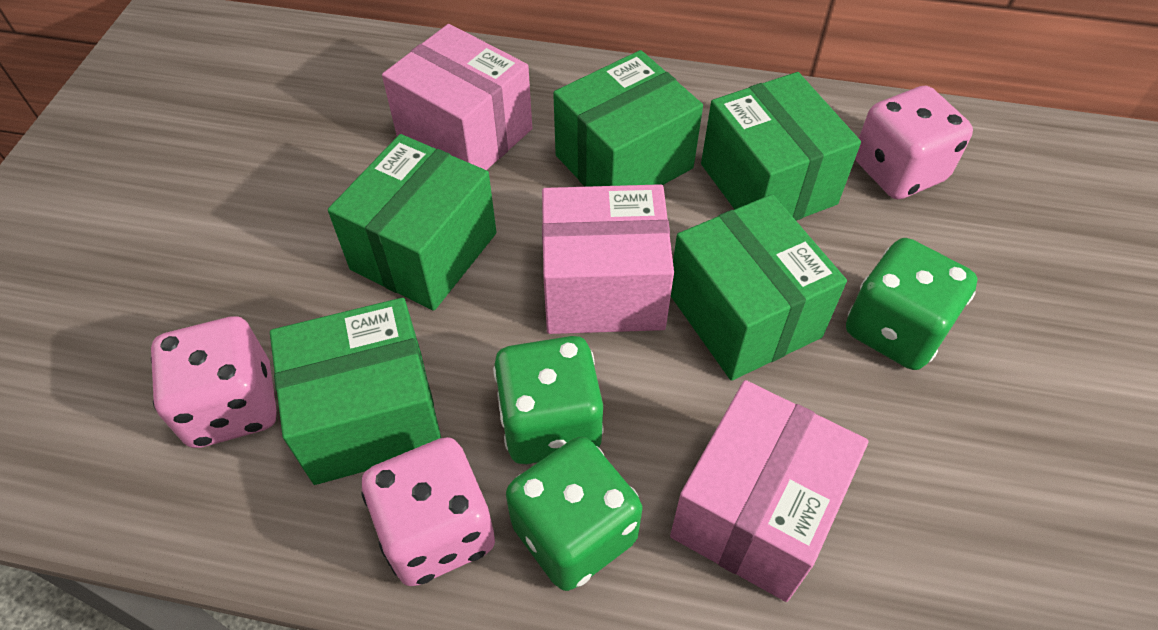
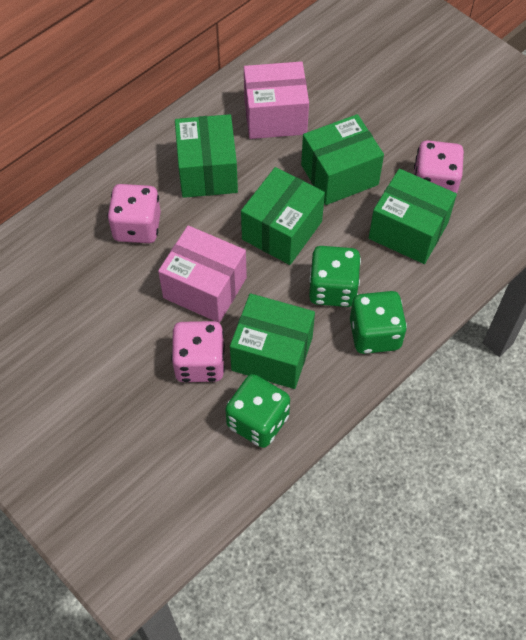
pink box: [382,24,532,170] [542,184,674,334] [670,380,868,602] = 3 -> [158,225,247,323] [244,61,309,139] = 2

